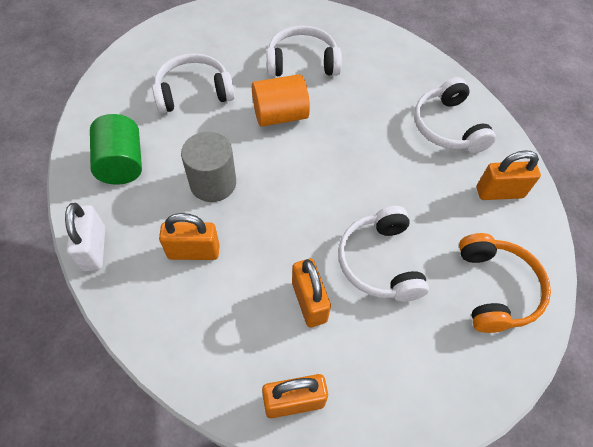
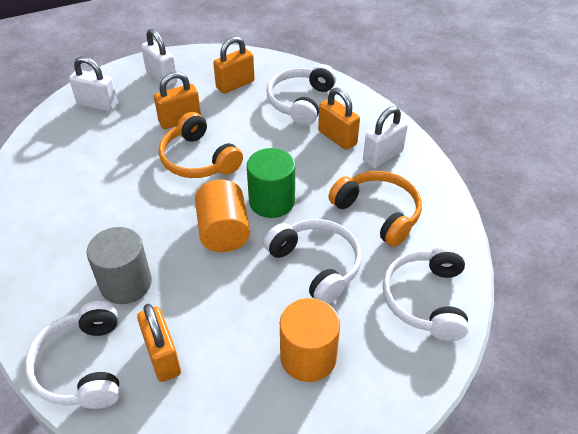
orange cylinder: [252,74,310,127] = 1 -> [195,179,250,252] [280,298,340,382] = 2
orange headphones: [459,233,551,333] = 1 -> [159,112,243,178] [328,171,422,247] = 2
white padlock: [65,203,105,271] = 1 -> [69,57,118,112] [141,29,178,87] [363,106,408,168] = 3

